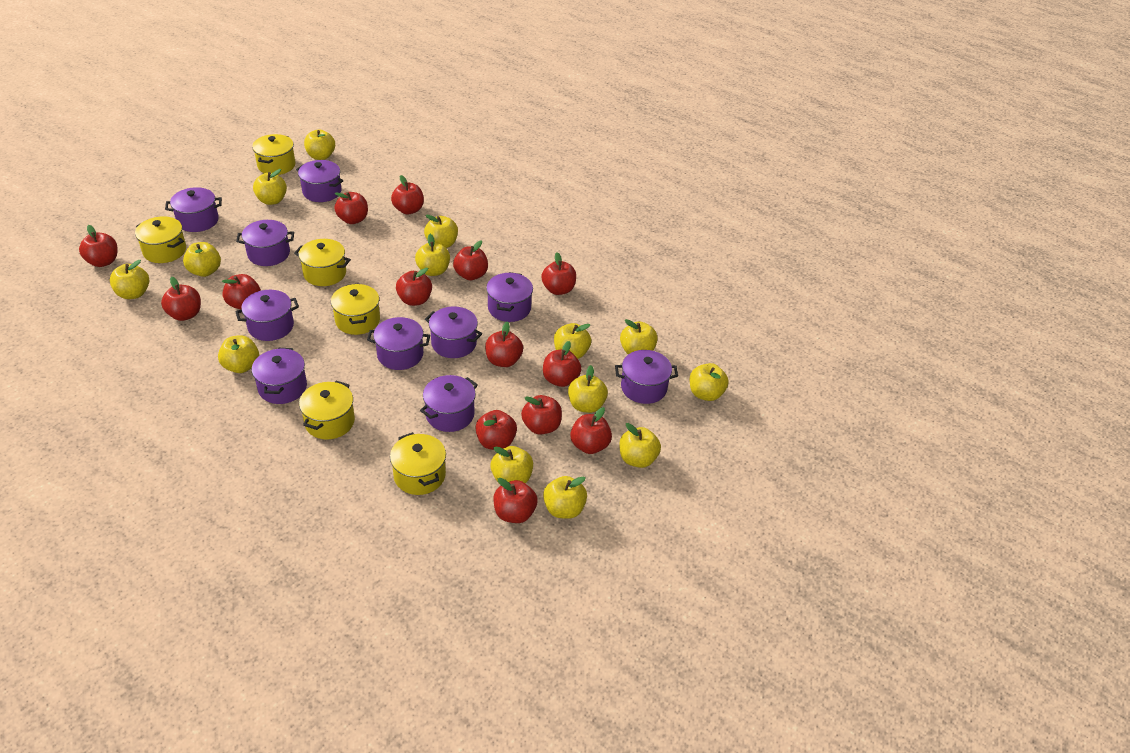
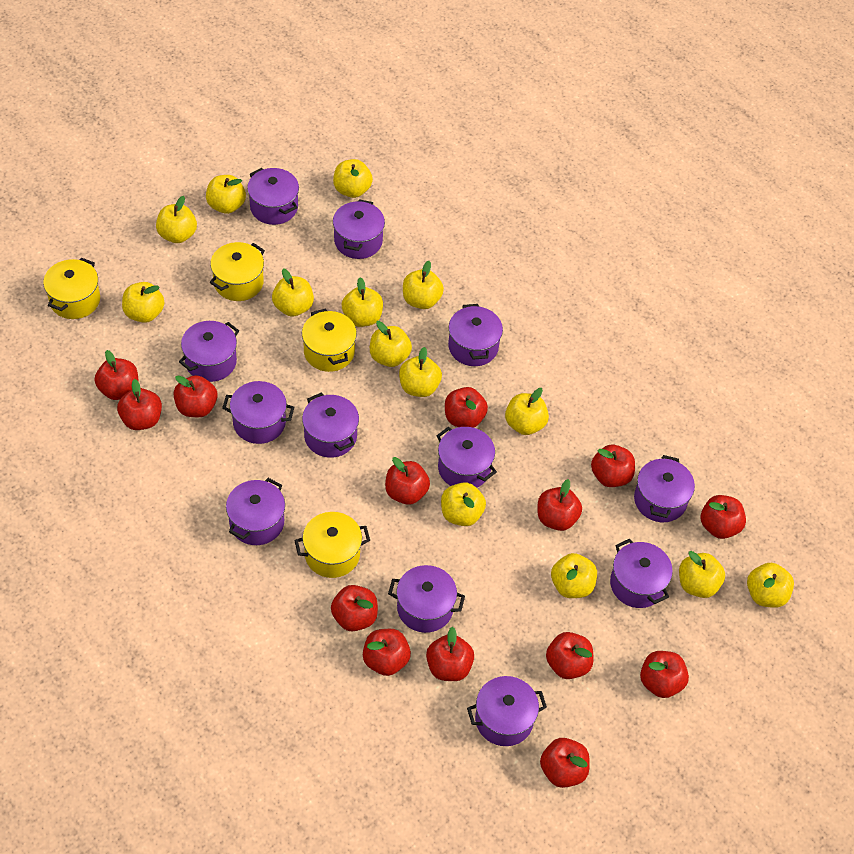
purple pot: [165,187,222,232] [235,290,299,341] [236,220,294,266] [252,348,307,404] [296,160,343,202] [367,317,430,370] [420,375,478,432] [425,306,482,358] [486,272,533,322] [615,350,678,404] = 10 -> [179,321,239,382] [222,381,295,444] [226,478,285,545] [247,168,299,225] [302,393,359,458] [333,199,385,259] [388,565,465,633] [436,427,497,488] [448,304,503,366] [467,676,547,746] [610,539,673,608] [634,455,695,522] = 12
yellow pot: [135,216,186,263] [252,134,296,175] [294,239,351,286] [299,381,355,439] [331,283,380,335] [390,432,446,495] = 6 -> [43,258,100,319] [210,242,265,301] [294,512,370,578] [302,308,357,372] = 4

